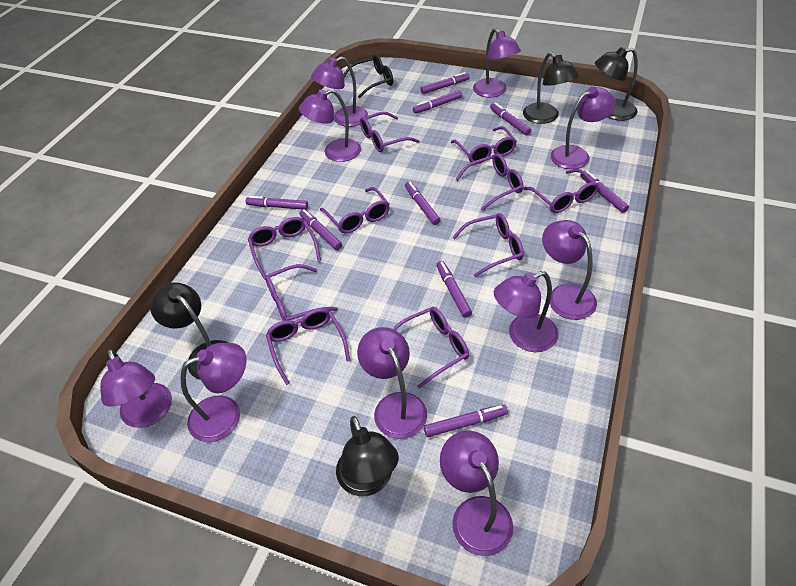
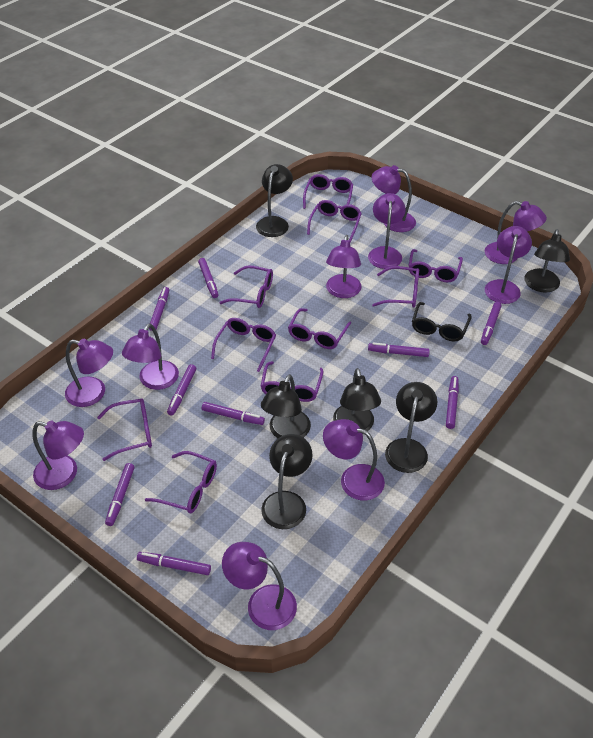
black lamp: [150,282,228,380] [336,416,399,496] [523,52,579,124] [595,47,638,121] = 4 -> [256,164,293,237] [261,374,311,438] [261,434,313,529] [333,368,381,434] [385,382,437,473] [524,229,570,293] = 6

